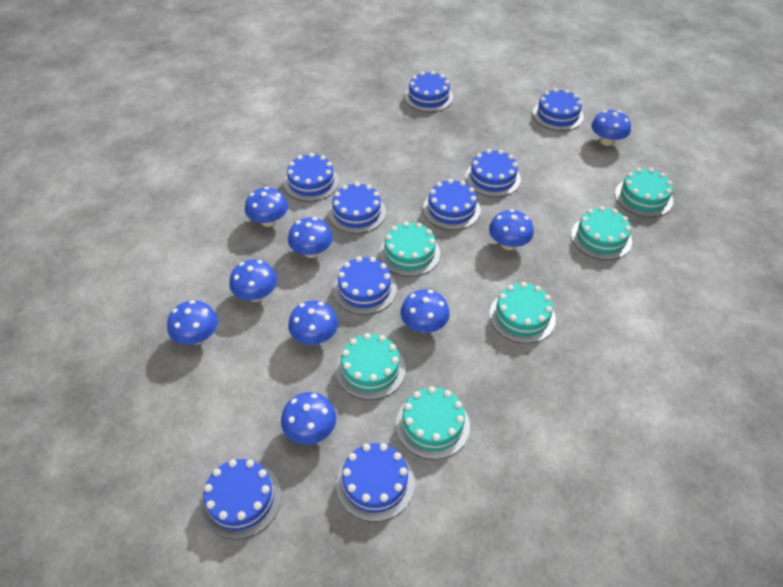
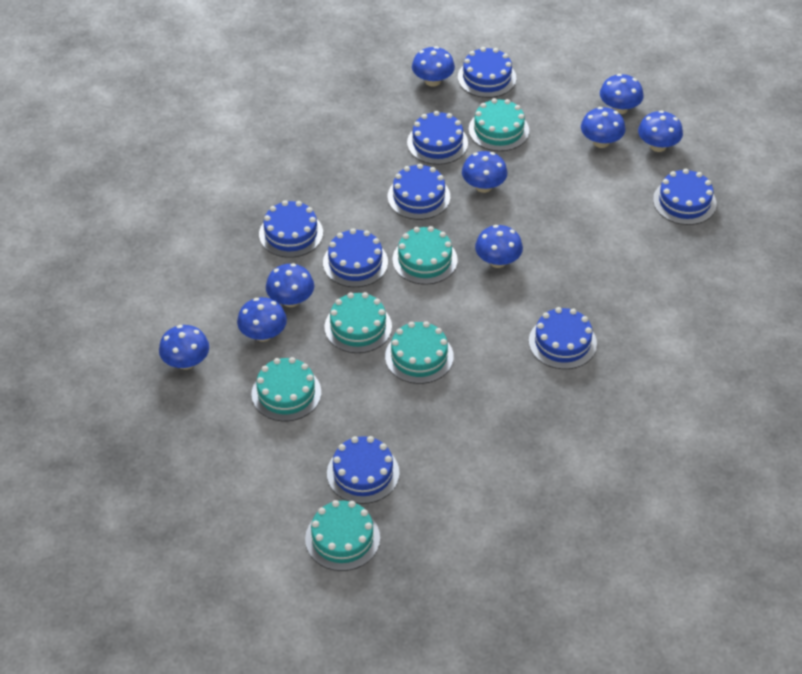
blue cake: [201,459,282,540] [284,153,339,202] [328,182,386,234] [333,256,397,315] [336,443,415,522] [404,71,453,112] [423,179,481,230] [465,149,521,197] [533,88,584,131] = 9 -> [259,200,323,258] [323,228,388,287] [327,436,400,504] [388,164,450,220] [407,111,468,165] [458,47,516,98] [529,307,597,369] [653,169,717,225] = 8

